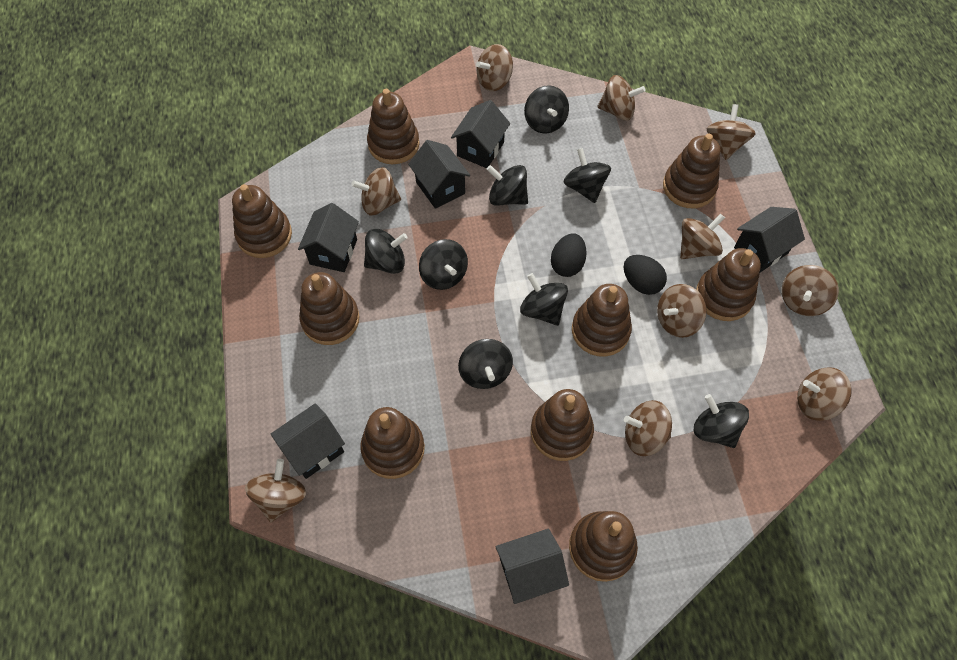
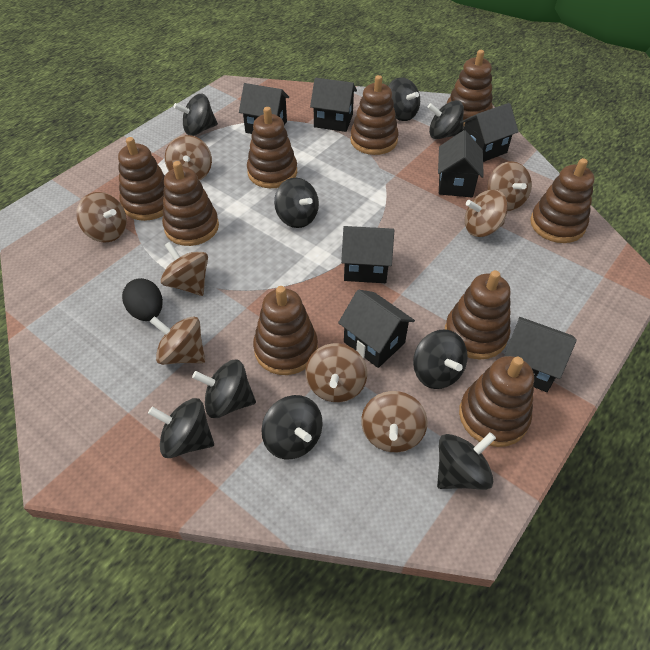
black egg: [551,233,587,277] [624,255,667,295] = 2 -> [122,278,163,321] = 1
black house: [271,403,345,479] [298,203,359,272] [408,140,470,209] [451,100,510,168] [495,529,569,604] [734,207,805,272] = 6 -> [239,83,289,134] [310,78,357,132] [338,289,415,368] [341,226,394,283] [438,130,484,198] [460,103,519,162] [504,317,577,392] = 7
black spinning top: [364,229,408,274] [419,239,468,290] [458,339,513,389] [486,165,528,206] [520,273,568,326] [524,85,569,134] [564,148,611,203] [694,394,749,448] = 8 -> [148,398,214,458] [174,94,218,136] [192,360,256,418] [261,395,322,459] [274,178,319,228] [388,77,420,121] [413,330,468,389] [428,100,464,139] [437,432,496,490] = 9
brown spinning top: [245,459,306,522] [351,167,401,215] [476,44,513,91] [597,75,646,121] [624,400,672,456] [657,284,707,338] [680,214,725,259] [707,104,756,160] [781,265,839,316] [797,367,852,421] = 10 -> [76,192,127,243] [150,316,205,365] [161,242,208,296] [165,135,212,181] [305,343,367,402] [361,391,427,452] [465,190,508,237] [487,161,532,211] = 8

